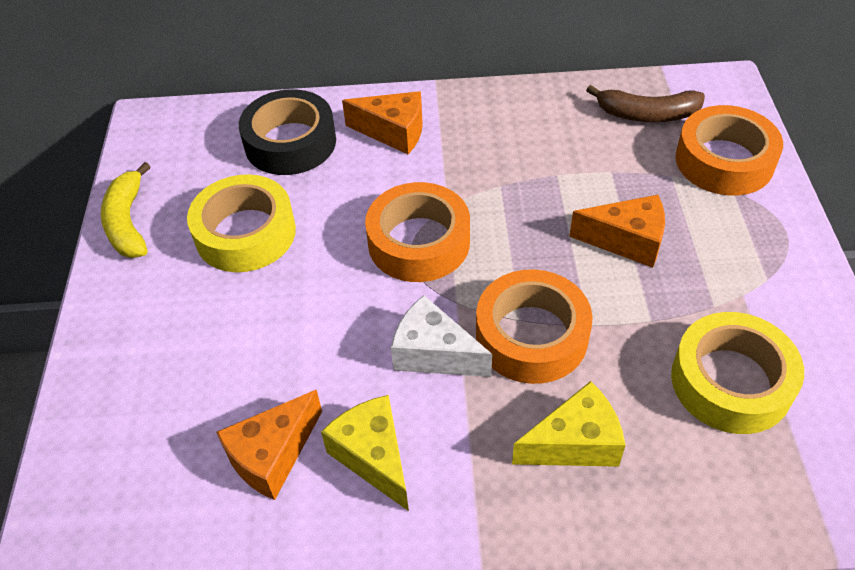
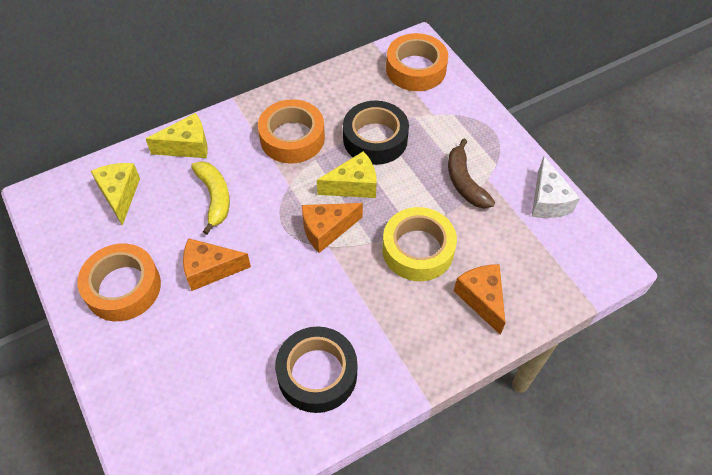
black tape: [239,89,336,175] = 1 -> [275,326,357,413] [343,101,409,165] = 2
yellow cheese: [321,395,409,511] [512,381,626,467] = 2 -> [91,163,140,226] [146,113,208,158] [317,151,377,198] = 3
yellow tape: [187,174,296,272] [671,312,804,434] = 2 -> [382,207,457,281] = 1

